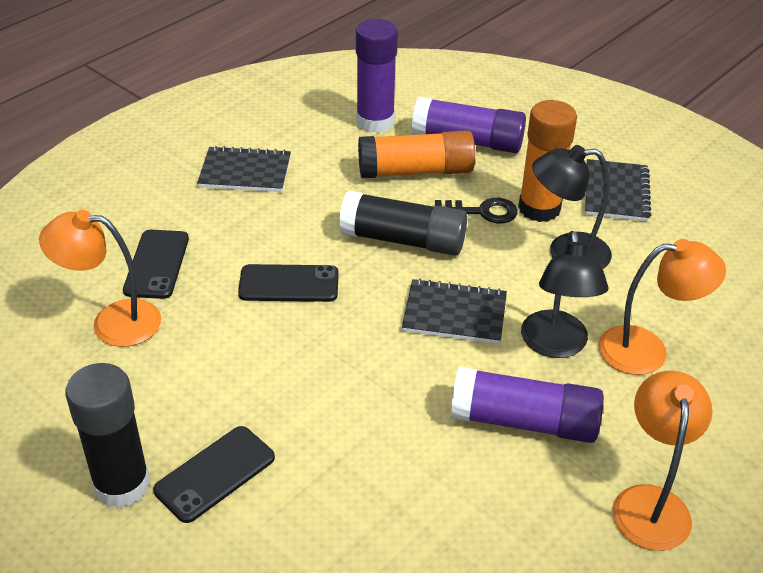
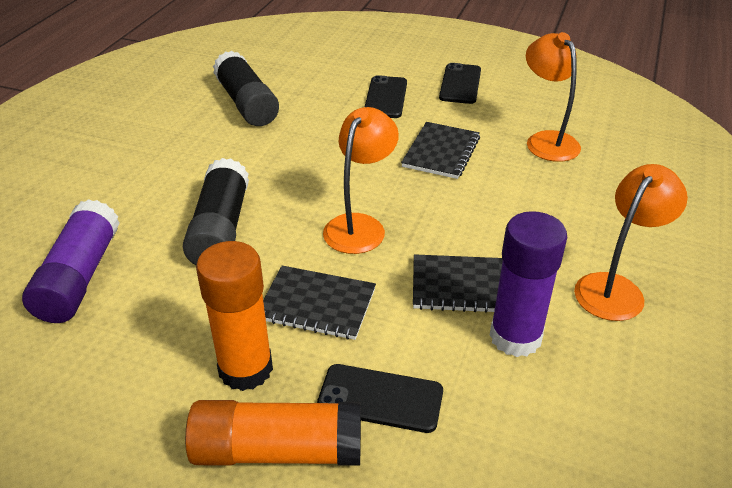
black key: [435,198,518,223] = 1 -> none = 0
black lamp: [521,231,609,358] [532,145,612,269] = 2 -> none = 0
purple glue stick: [356,19,398,133] [412,97,526,153] [450,367,604,443] = 3 -> [22,199,119,323] [490,211,567,357] = 2

